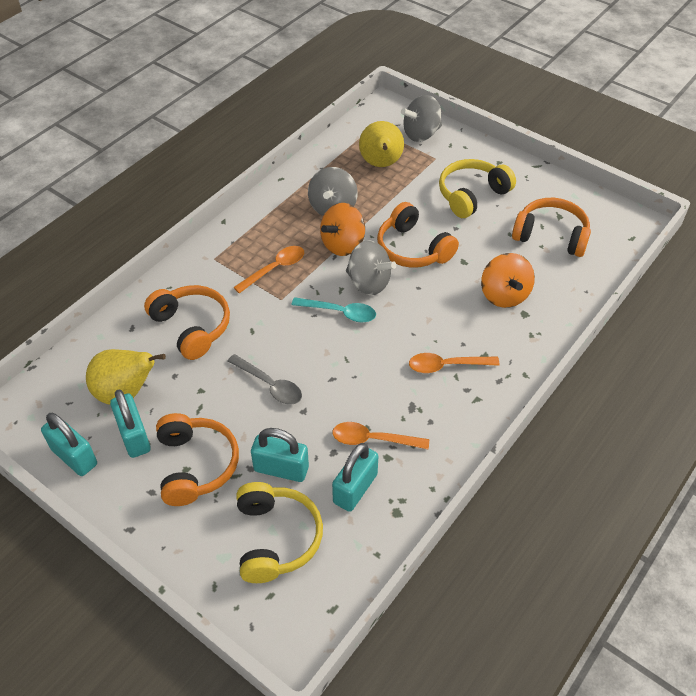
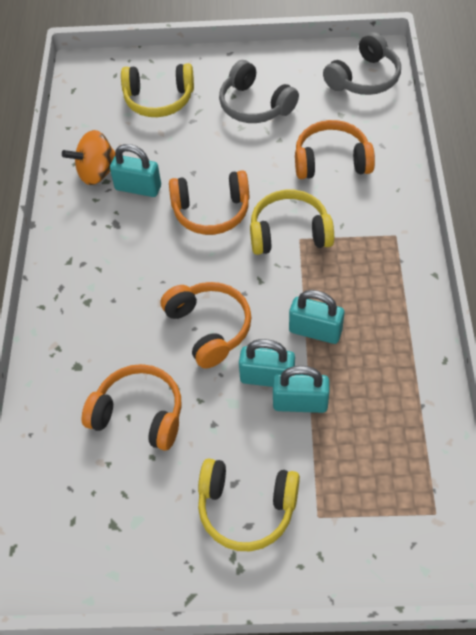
grey headphones: none = 0 -> [219,60,299,123] [323,32,401,95] = 2
grey spinning top: [308,167,358,216] [346,240,396,295] [401,95,442,142] = 3 -> none = 0
grey spoon: [228,354,302,405] = 1 -> none = 0
orange spinning top: [320,203,365,256] [481,253,535,308] = 2 -> [62,130,115,185] = 1
orange spoon: [233,246,304,293] [332,422,429,449] [409,353,500,373] = 3 -> none = 0
turquoise spoon: [291,297,376,322] = 1 -> none = 0
yellow headphones: [236,482,323,583] [439,159,516,218] = 2 -> [121,63,194,117] [198,458,300,551] [250,190,334,255] = 3
yellow pear: [86,349,166,405] [359,121,404,167] = 2 -> none = 0

